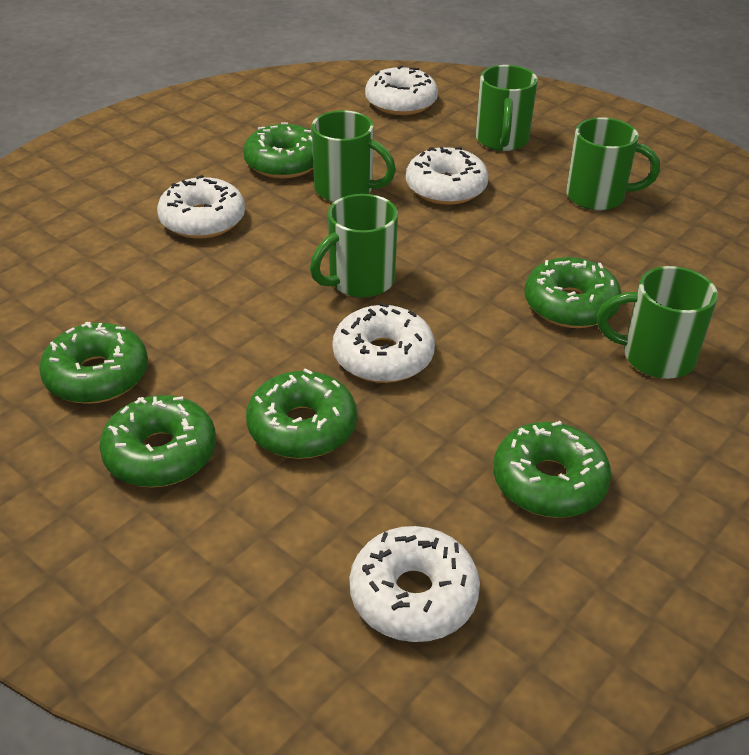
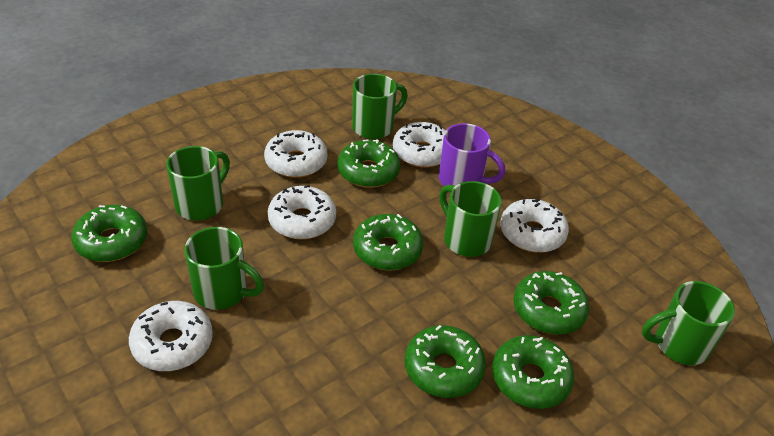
purple mug: none = 0 -> [439,123,506,186] = 1

